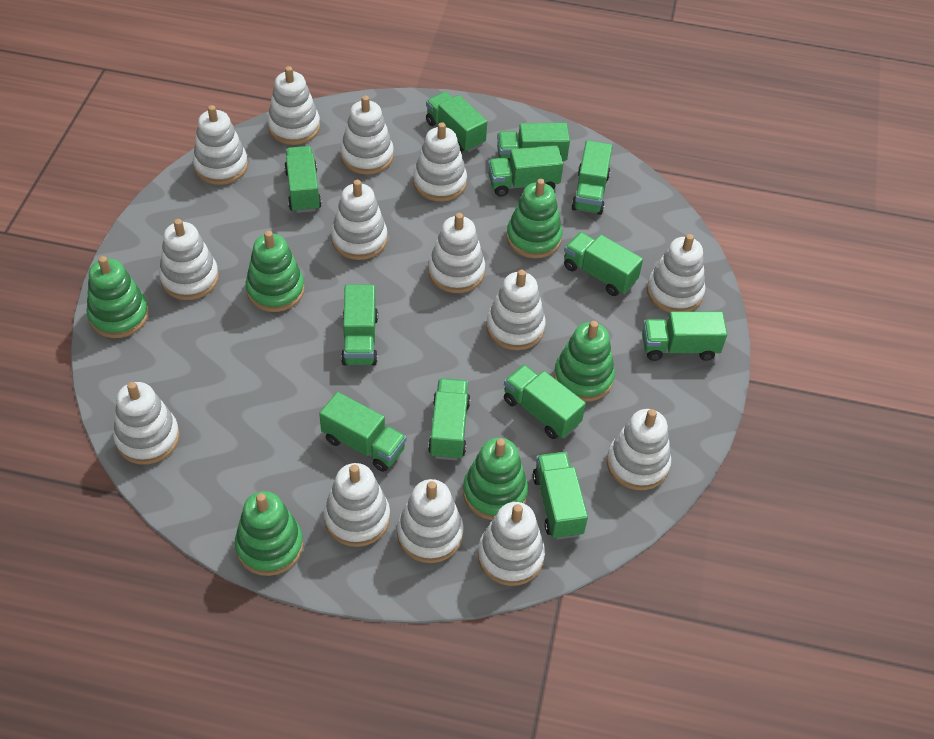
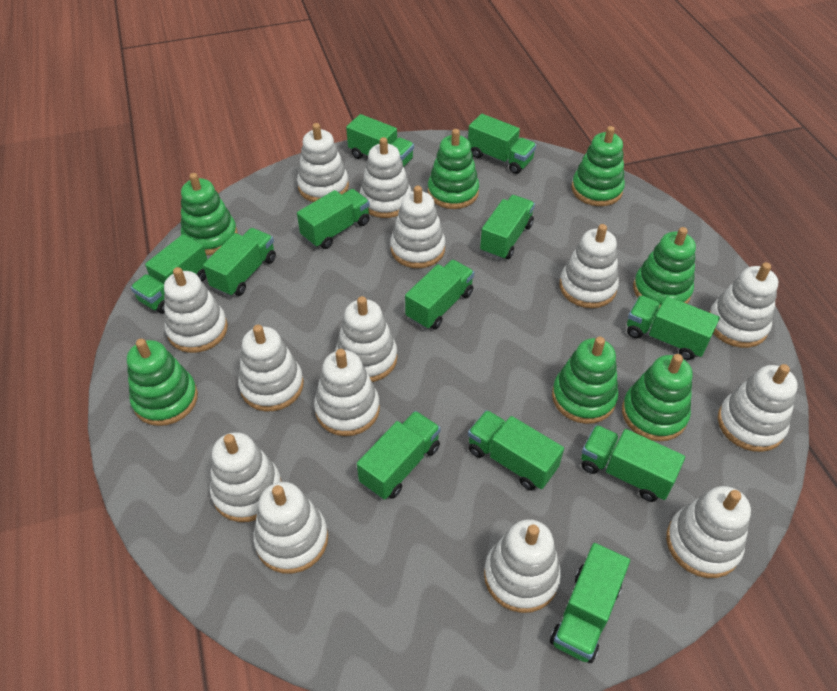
green stacking toy: [87,256,149,338] [235,491,303,576] [245,231,305,312] [463,438,528,520] [506,179,562,258] [554,321,615,402] = 6 -> [127,339,198,426] [181,173,238,255] [428,129,479,209] [552,337,619,424] [571,126,625,206] [622,354,692,441] [633,227,696,310] = 7

